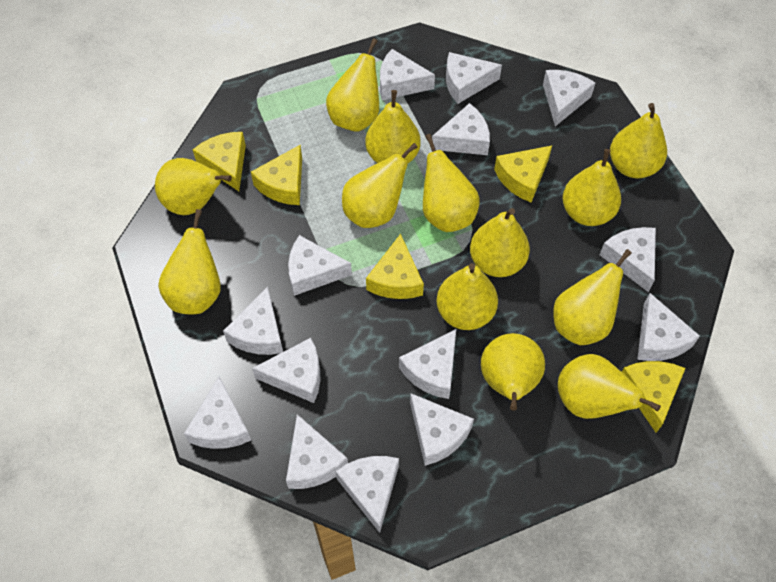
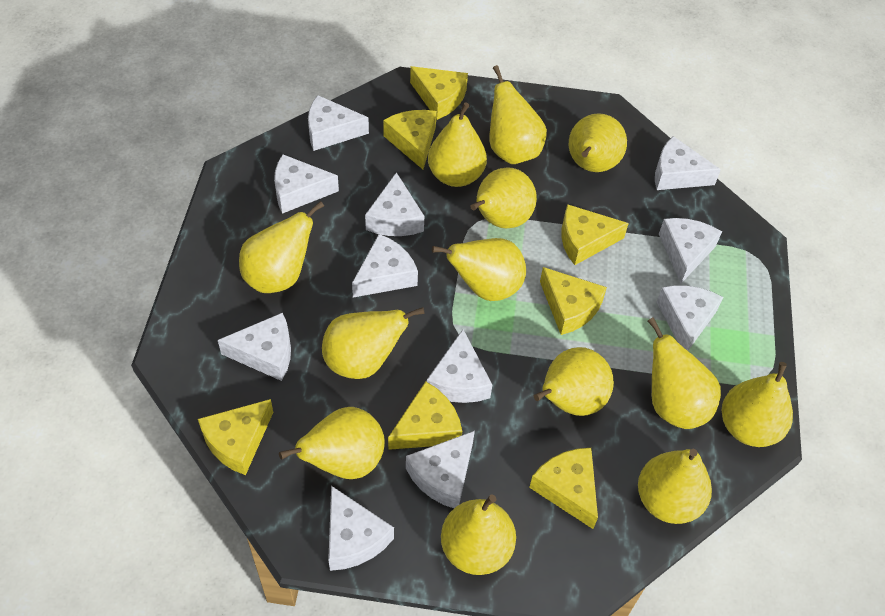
white cheese: [184,376,251,449] [223,287,283,355] [252,338,320,403] [286,414,348,489] [288,235,352,296] [335,456,399,533] [380,49,435,100] [399,329,456,399] [410,393,474,466] [432,103,490,155] [446,52,502,104] [543,70,595,126] [600,227,656,292] [637,293,700,361] = 14 -> [218,313,291,381] [274,154,339,214] [308,95,369,151] [328,486,394,571] [352,234,418,298] [365,172,424,236] [406,431,475,508] [427,329,492,403] [655,136,721,190] [657,285,723,351] [659,218,722,283] = 11
yellow cheese: [193,132,246,191] [251,145,302,205] [366,234,424,299] [494,146,552,202] [622,361,685,433] = 5 -> [198,399,273,475] [383,110,437,169] [388,381,462,450] [410,66,468,120] [529,448,598,529] [540,267,607,335] [562,204,629,265] = 7

